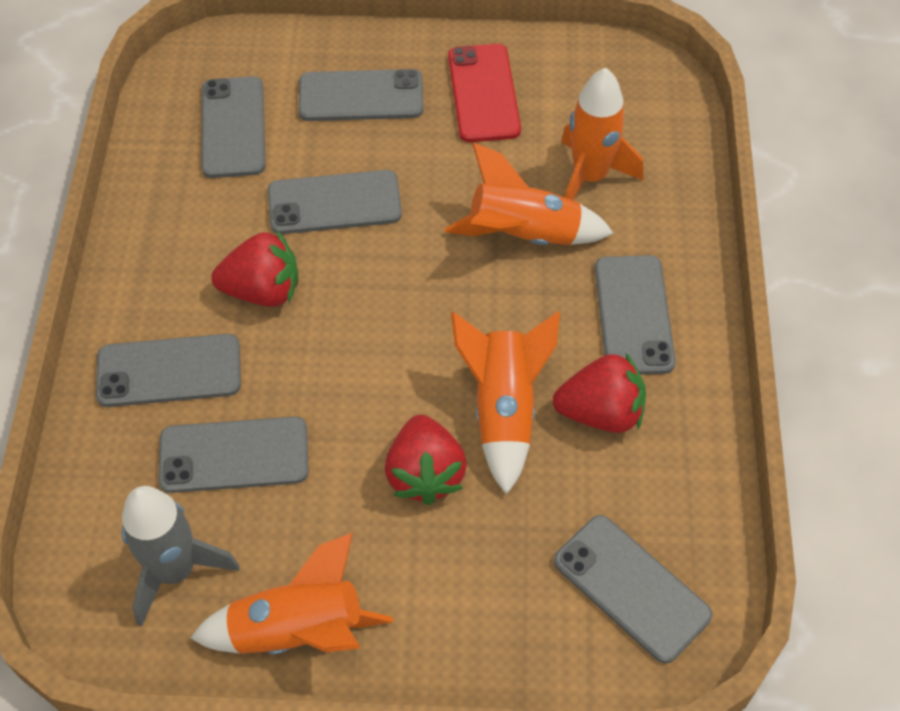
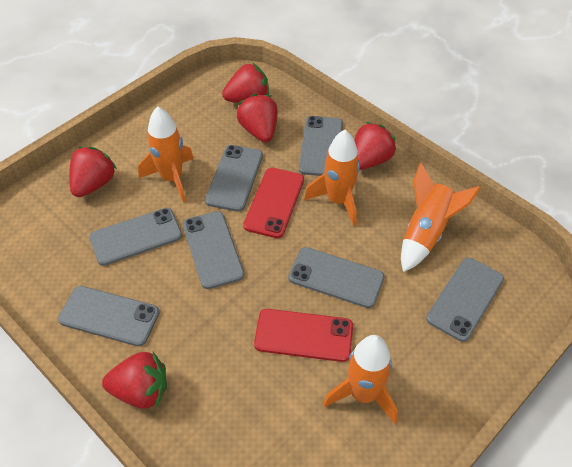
grey rocket: [122,486,240,627] = 1 -> none = 0
red phone: [448,44,521,142] = 1 -> [243,168,304,238] [254,309,353,362] = 2
red strawberry: [211,231,298,307] [385,415,467,505] [553,353,646,433] = 3 -> [69,146,117,197] [102,352,167,409] [222,63,269,103] [237,94,278,142] [354,122,396,170] = 5

